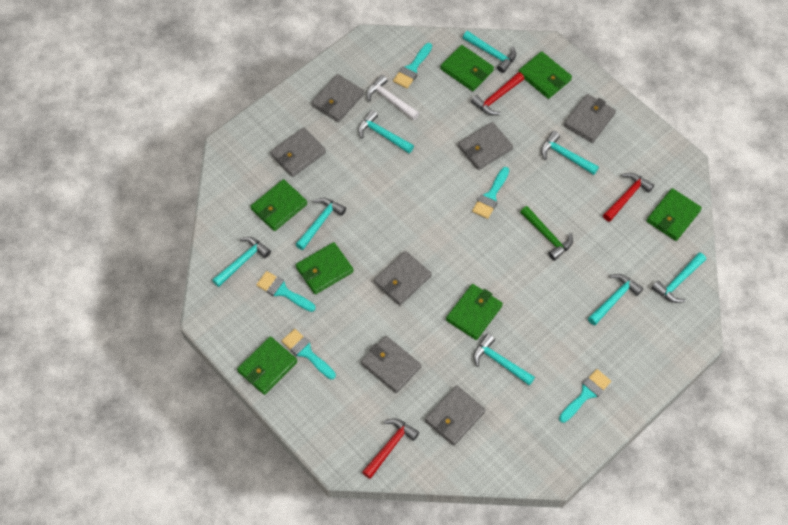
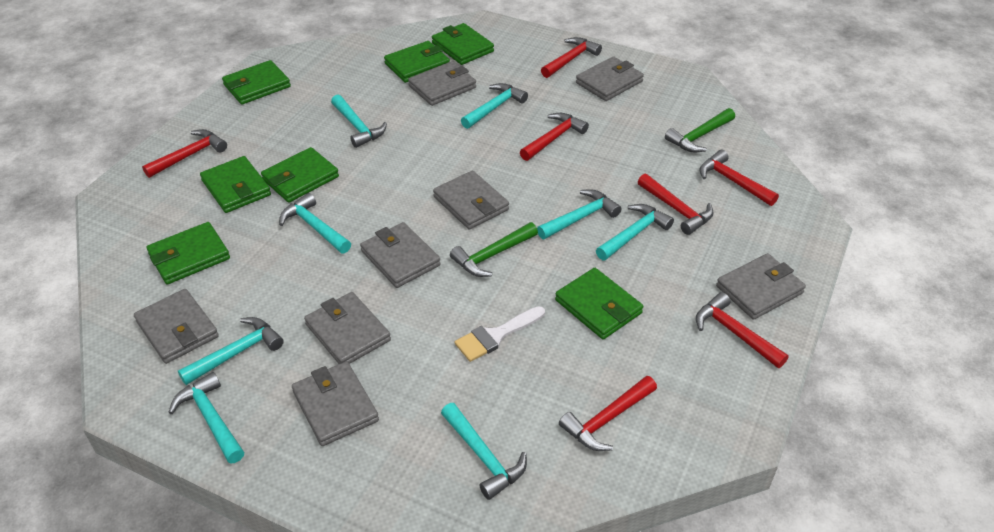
green hammer: [520,206,573,261] = 1 -> [450,222,538,277] [665,108,735,152] = 2
grey wallet: [270,127,326,177] [311,74,364,122] [361,336,421,393] [374,251,432,306] [425,385,486,446] [458,122,513,170] [564,94,616,143] = 7 -> [134,289,219,364] [292,361,379,446] [304,292,391,364] [360,222,441,288] [408,61,476,106] [433,170,509,229] [576,56,644,101] [716,253,806,320] = 8
red hammer: [362,418,419,479] [471,72,524,115] [603,173,654,222] = 3 -> [142,129,227,178] [520,113,589,161] [541,37,602,78] [559,376,657,451] [638,174,713,235] [696,292,789,368] [700,149,779,206] = 7
turquoise brush: [256,271,316,312] [282,329,336,380] [393,43,432,89] [472,167,509,219] [559,369,611,423] = 5 -> none = 0
white brush: none = 0 -> [455,306,545,362] = 1
white hammer: [366,75,419,120] = 1 -> none = 0

